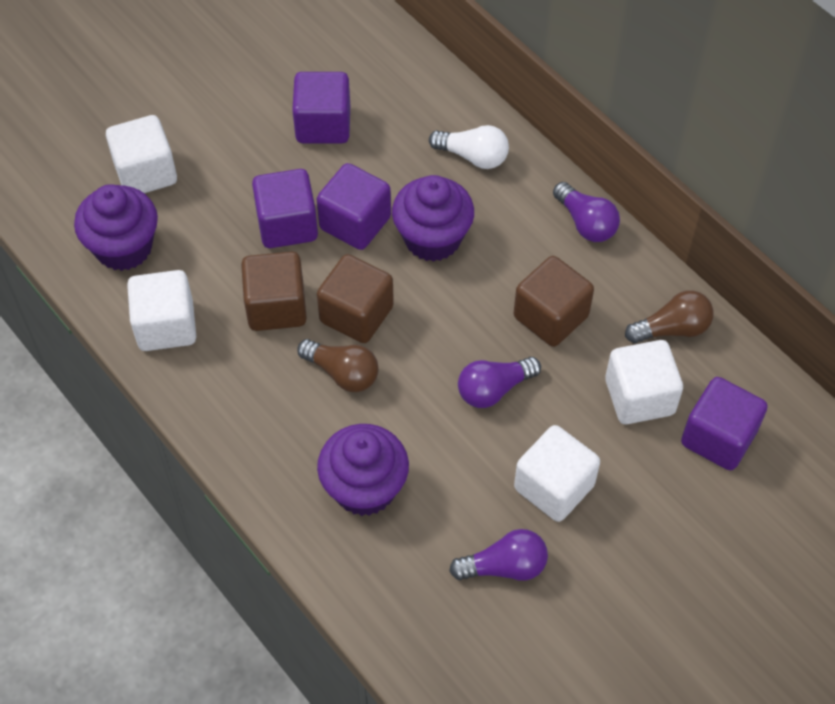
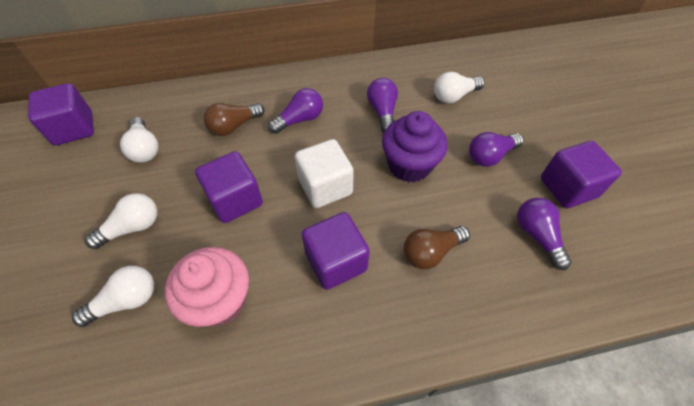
brown cube: [241,252,307,331] [317,254,394,343] [514,256,594,347] = 3 -> none = 0
pink cupcake: none = 0 -> [165,247,249,327] = 1
purple cupcake: [74,184,158,271] [317,424,409,516] [392,175,474,262] = 3 -> [382,111,448,183] = 1
purple light bulb: [449,529,548,581] [458,357,541,408] [553,182,620,242] = 3 -> [268,88,323,134] [367,78,398,133] [469,132,524,167] [517,198,572,270] = 4
white cube: [106,115,177,193] [127,270,196,351] [514,425,600,522] [605,340,683,424] = 4 -> [295,139,354,208] = 1
white light bulb: [429,125,509,169] = 1 -> [72,266,154,327] [85,193,157,249] [120,117,158,163] [434,72,485,104] = 4

